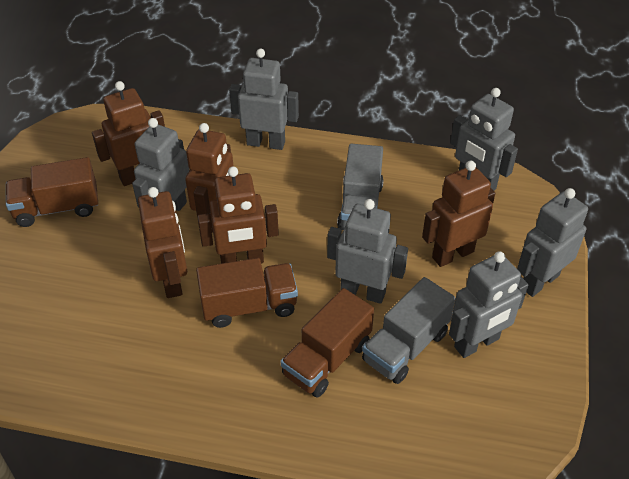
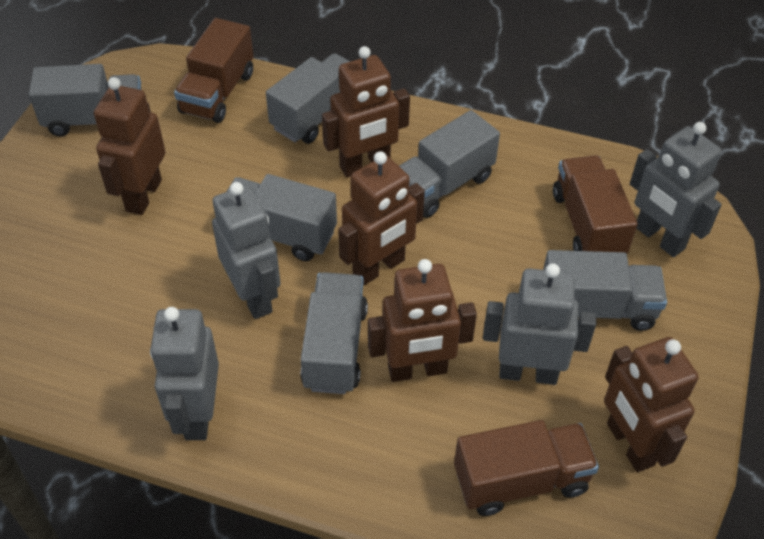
grey robot: [132,118,189,211] [229,49,299,150] [327,199,408,304] [449,251,528,358] [450,88,518,190] [517,188,588,297] = 6 -> [150,307,219,440] [212,182,281,319] [483,263,596,385] [630,122,722,257] = 4
grey truck: [337,144,384,230] [362,277,456,384] = 2 -> [29,64,141,137] [226,174,337,261] [266,53,350,144] [301,272,368,394] [399,110,500,218] [543,250,667,331] = 6

